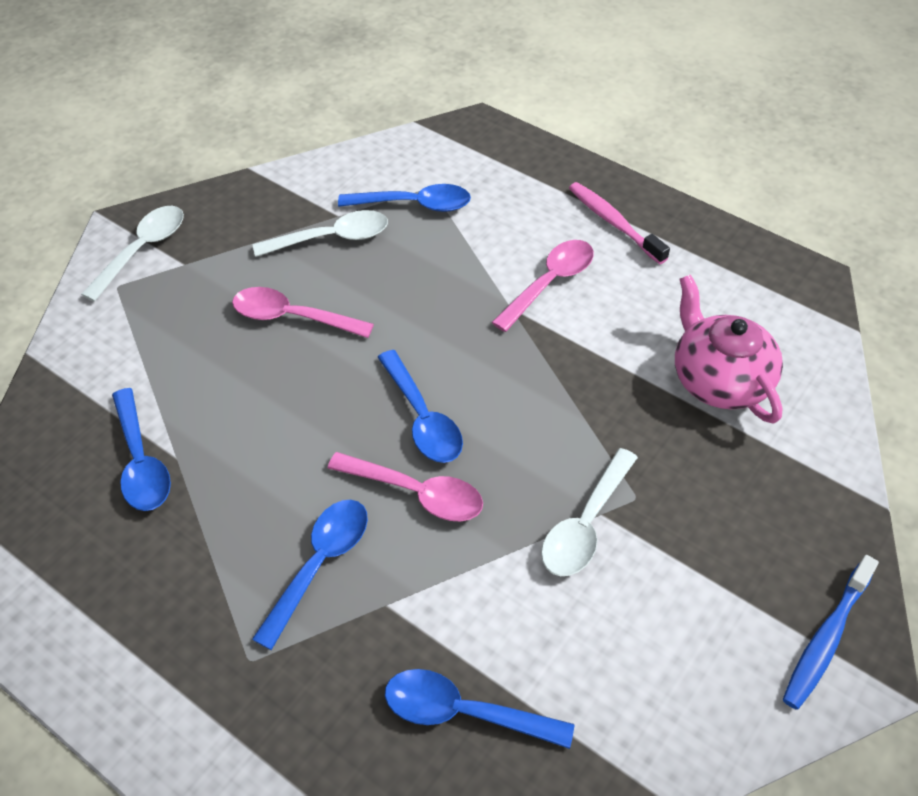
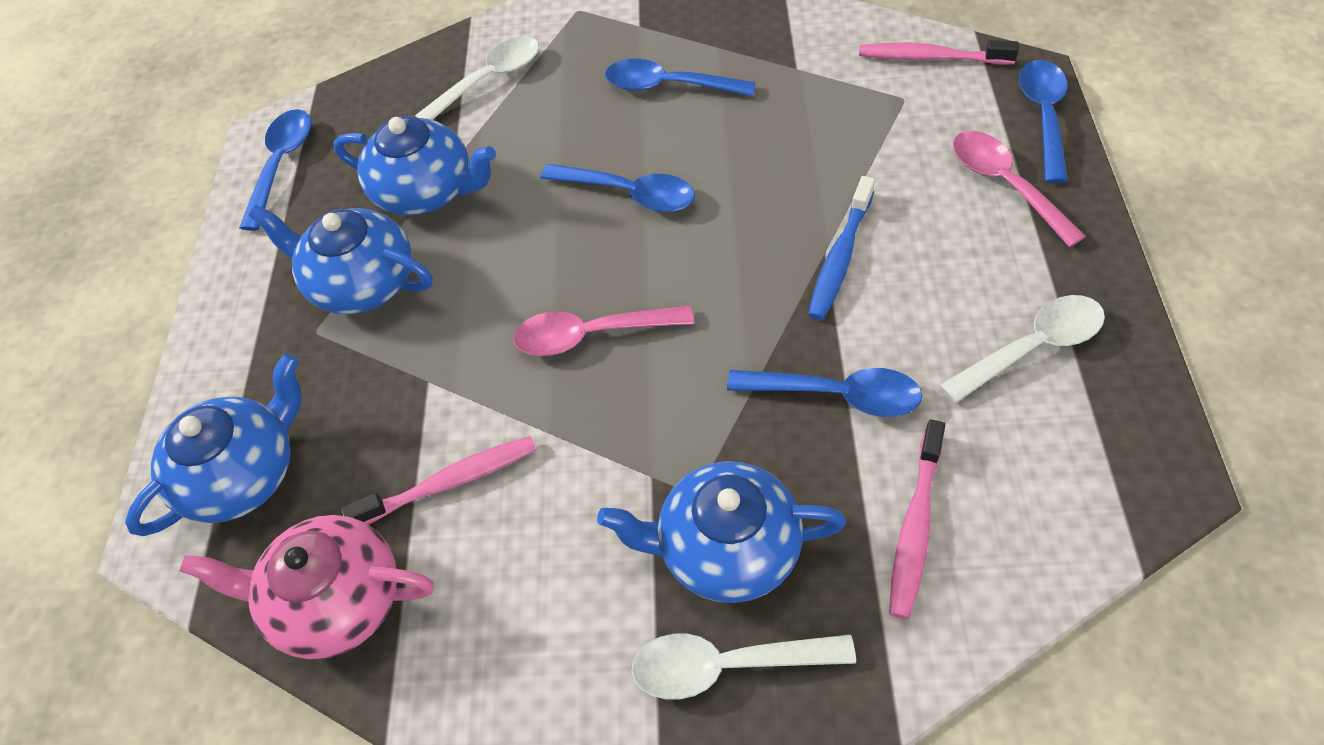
blue teapot: none = 0 -> [125,353,301,536] [249,205,433,314] [333,116,496,216] [597,461,846,603] = 4
pink spoon: [232,287,374,338] [328,452,483,521] [492,240,594,332] = 3 -> [513,305,694,356] [953,131,1086,247] = 2
pink toothbrush: [569,182,670,264] = 1 -> [340,436,537,524] [859,40,1019,65] [889,420,945,619] = 3

